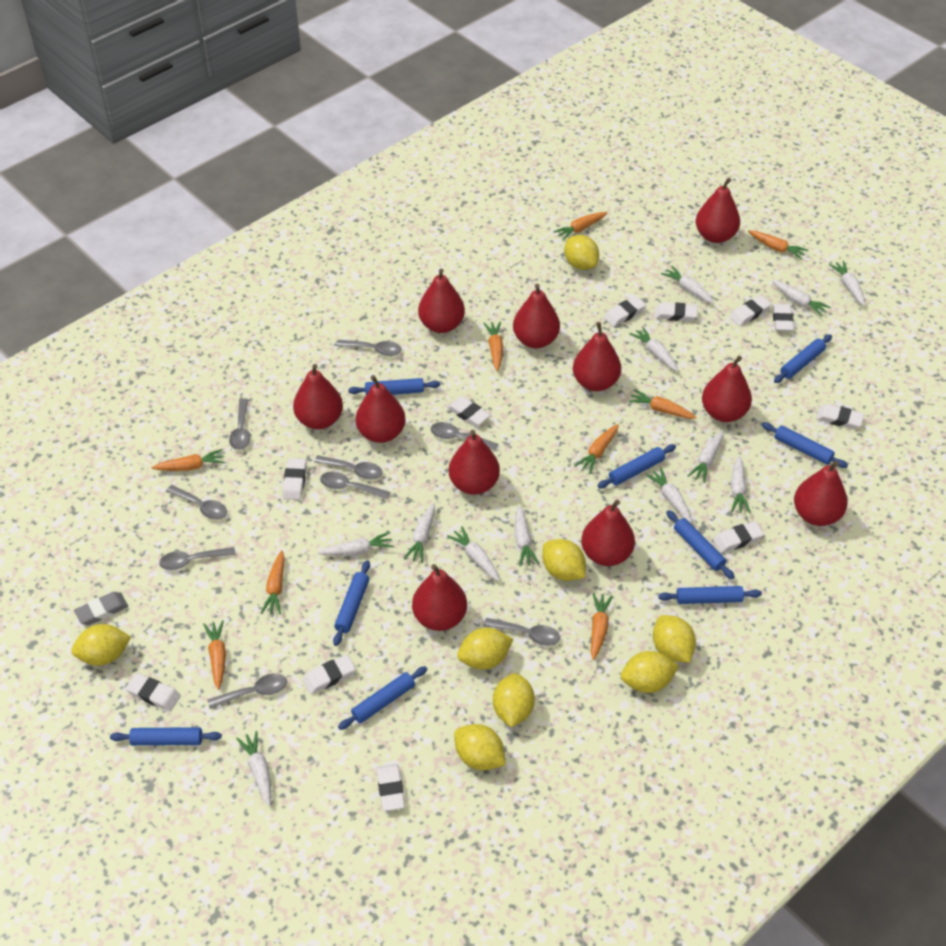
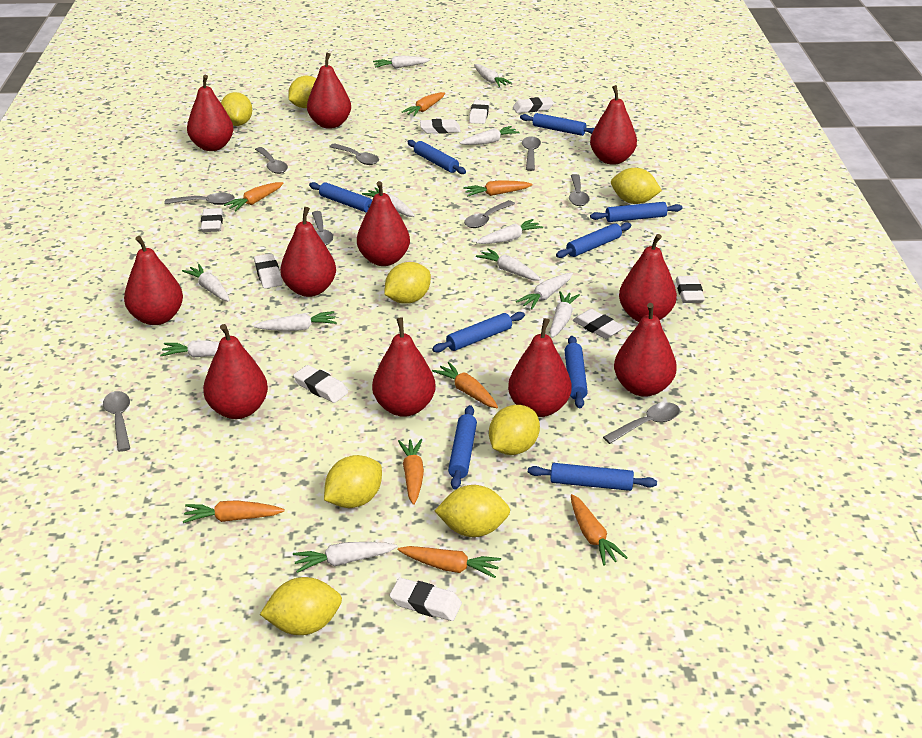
grey eraser: [74,592,128,625] = 1 -> none = 0
orange carrot: [152,449,225,471] [203,620,226,690] [261,550,285,614] [484,322,503,371] [553,212,608,241] [575,424,619,474] [591,593,613,660] [628,389,697,419] [748,230,808,260] = 9 -> [183,500,285,523] [224,182,283,211] [398,439,424,505] [398,546,501,578] [402,92,445,116] [432,362,498,408] [463,180,532,196] [571,494,628,566] = 8
white eraser: [125,673,181,711] [282,458,306,500] [303,655,356,694] [377,764,405,811] [447,396,490,426] [604,296,646,327] [655,302,698,321] [713,521,764,553] [729,295,772,326] [772,304,794,331] [816,404,864,429] = 11 -> [201,208,223,232] [254,254,283,288] [293,365,348,403] [390,578,462,621] [420,119,461,134] [469,100,490,124] [513,97,554,113] [573,309,624,339] [676,276,705,303] = 9

